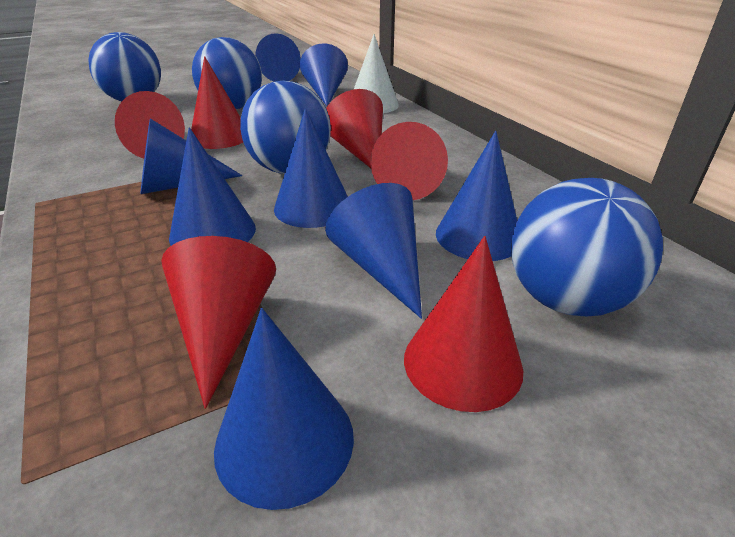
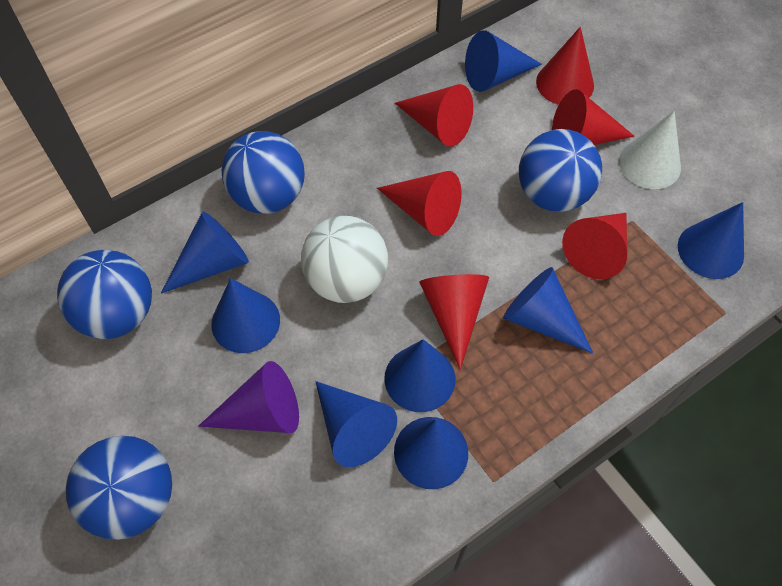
purple cone: none = 0 -> [198,361,299,433] = 1
white ball: none = 0 -> [301,216,388,303] = 1

